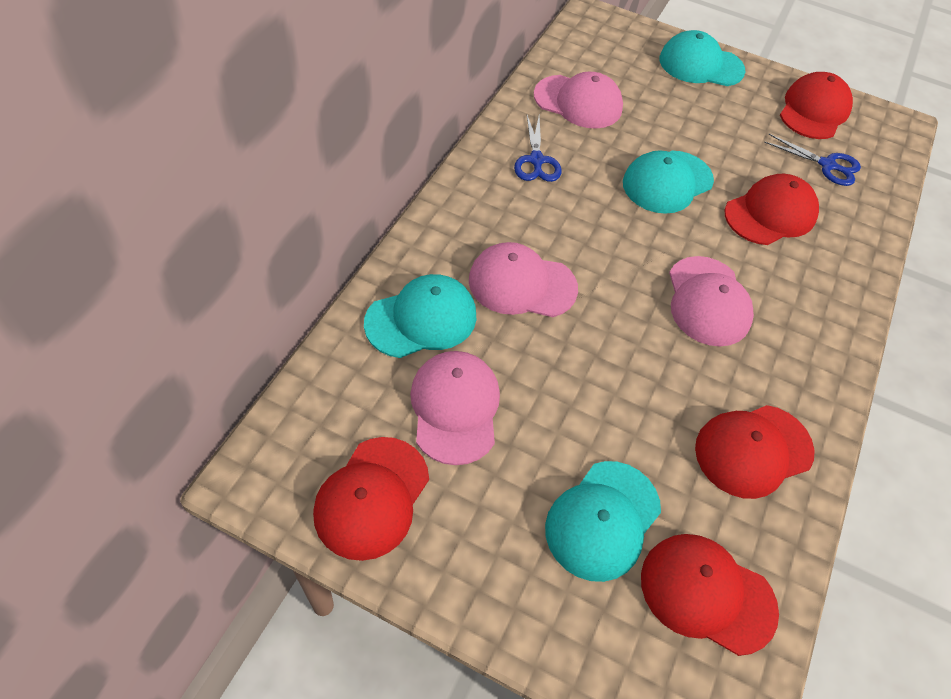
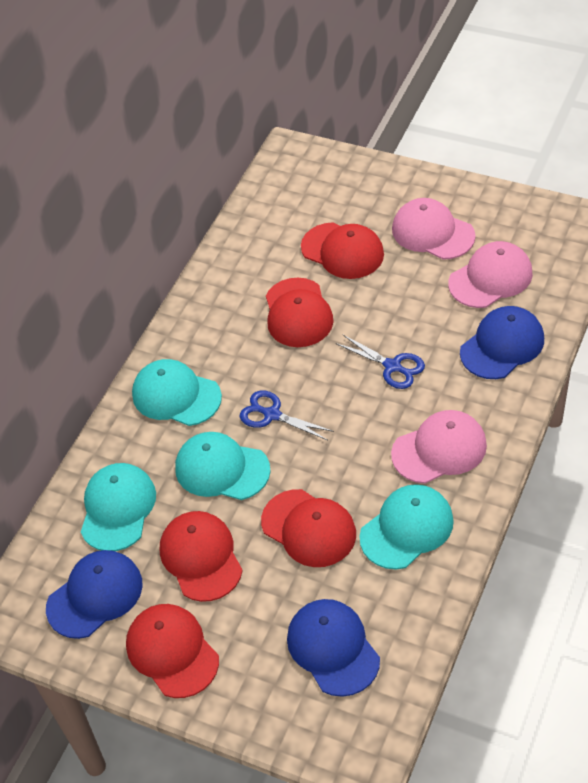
blue cap: none = 0 -> [46,550,143,639] [287,599,380,697] [460,306,544,379] = 3
pink cap: [410,351,500,465] [469,242,578,317] [534,72,623,129] [669,256,754,346] = 4 -> [391,410,487,484] [392,198,476,260] [448,241,533,308] = 3

